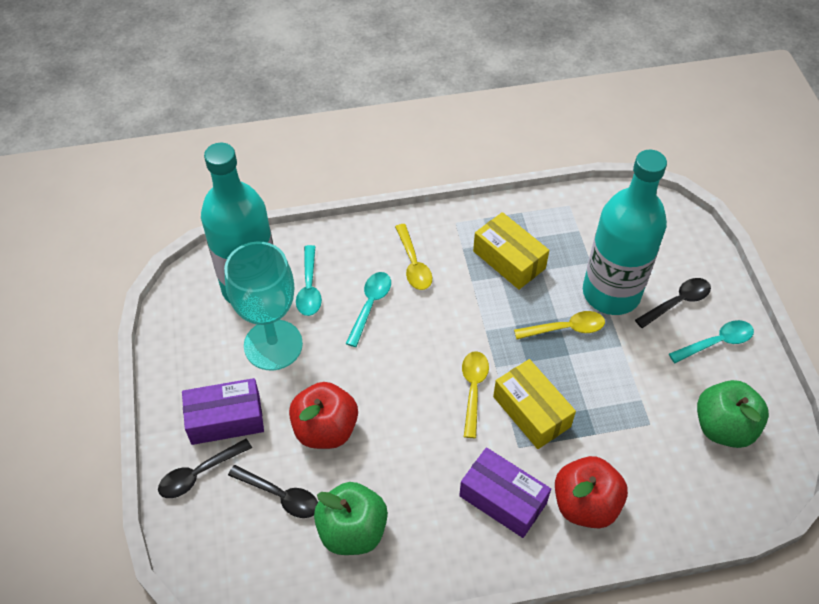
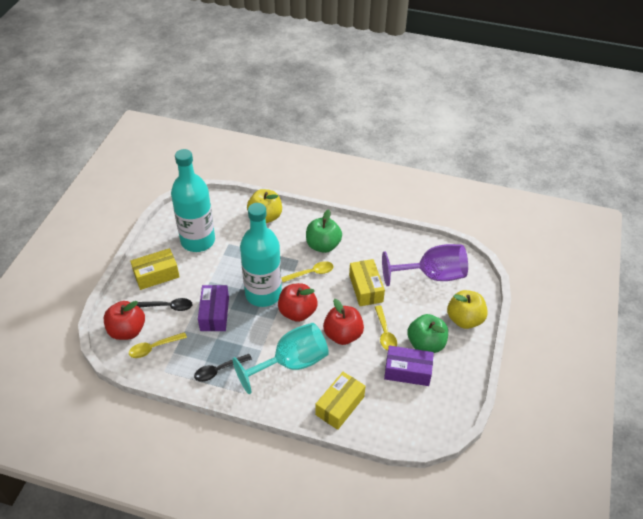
black spoon: [158,439,252,498] [228,465,318,518] [635,278,711,328] = 3 -> [137,298,192,311] [194,354,252,382] = 2
purple goblet: none = 0 -> [382,244,468,286] = 1
red apple: [289,382,358,449] [555,456,628,528] = 2 -> [104,301,145,340] [278,283,317,322] [323,299,364,345] = 3
turquoise spoon: [296,245,322,316] [345,272,391,347] [669,320,754,363] = 3 -> none = 0
yellow apple: none = 0 -> [247,189,282,223] [447,290,488,329] = 2
yellow box: [473,212,549,290] [493,359,576,449] = 2 -> [130,248,180,290] [315,372,365,430] [349,259,385,306] = 3

